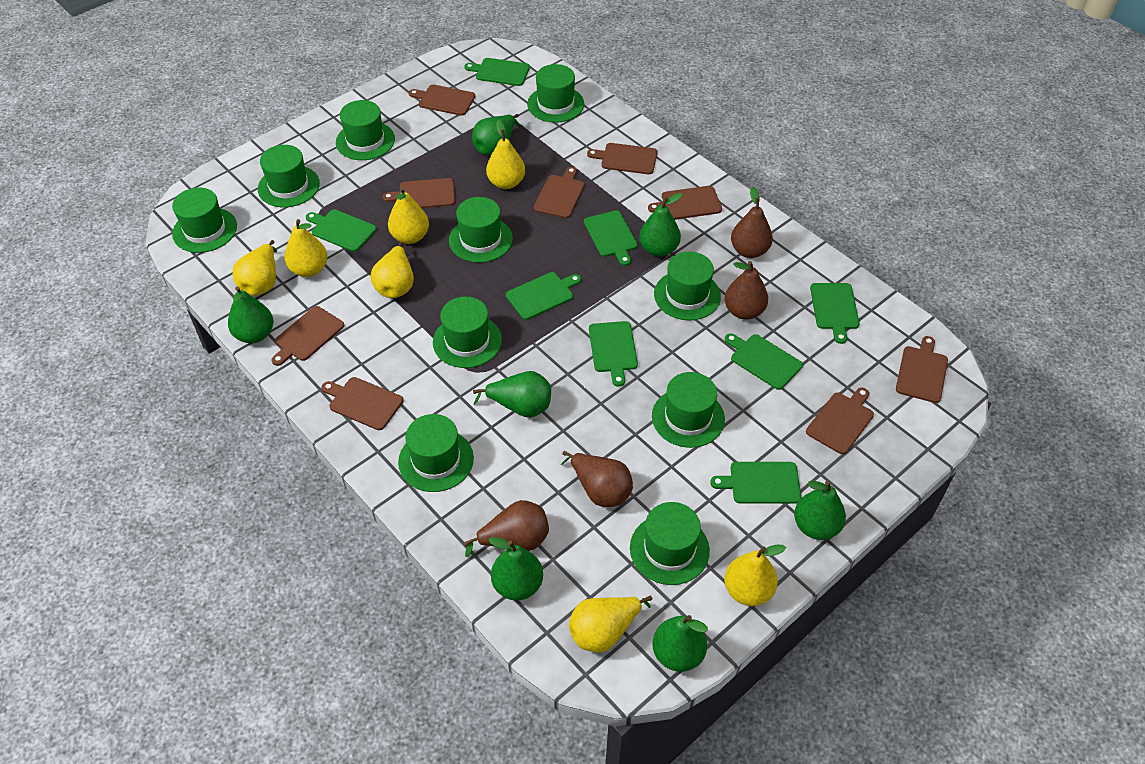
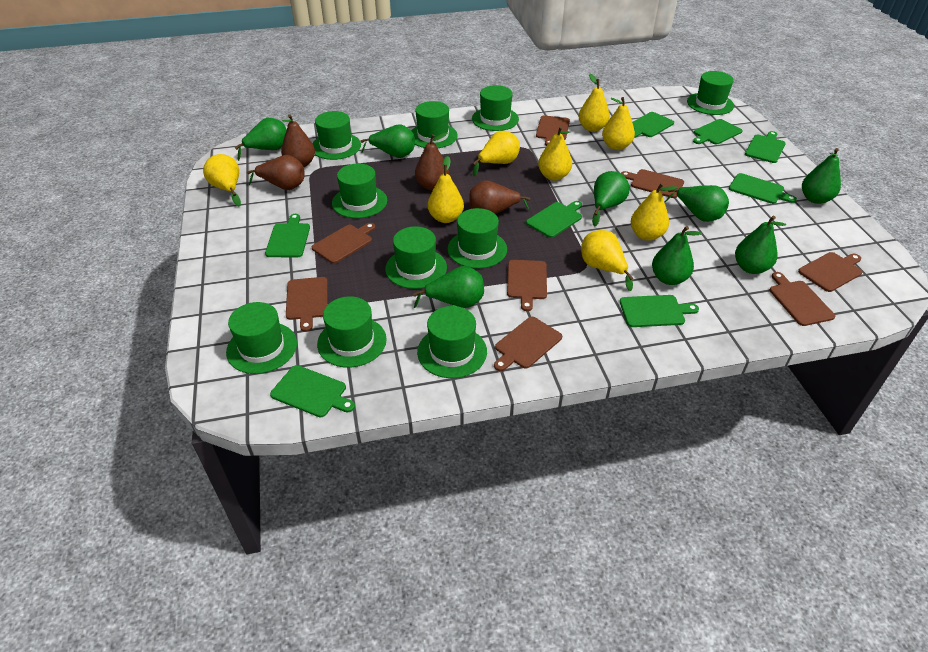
brown cutting board: [271,306,345,366] [322,377,403,430] [382,178,455,208] [409,85,476,116] [534,167,585,218] [587,143,658,174] [648,186,722,220] [806,388,874,454] [896,336,948,403] = 9 -> [286,277,328,332] [312,223,376,264] [494,317,562,371] [507,260,547,311] [536,115,570,146] [621,169,684,198] [769,272,836,326] [798,252,863,292] = 8
green pear: [228,287,273,343] [472,114,519,156] [473,371,551,418] [489,537,543,600] [639,193,682,257] [652,615,708,672] [794,481,846,540] = 7 -> [235,118,287,161] [360,124,415,158] [413,266,484,308] [592,171,630,227] [652,226,702,285] [665,185,729,222] [735,216,786,274] [802,148,841,204] = 8
yellow pear: [232,240,277,296] [285,219,327,277] [371,242,414,298] [388,187,429,244] [486,120,525,189] [569,596,652,652] [725,545,786,606] = 7 -> [203,154,241,207] [428,156,464,223] [473,131,520,176] [538,126,572,181] [578,74,610,132] [581,230,633,291] [602,97,635,150] [631,183,677,241] = 8

